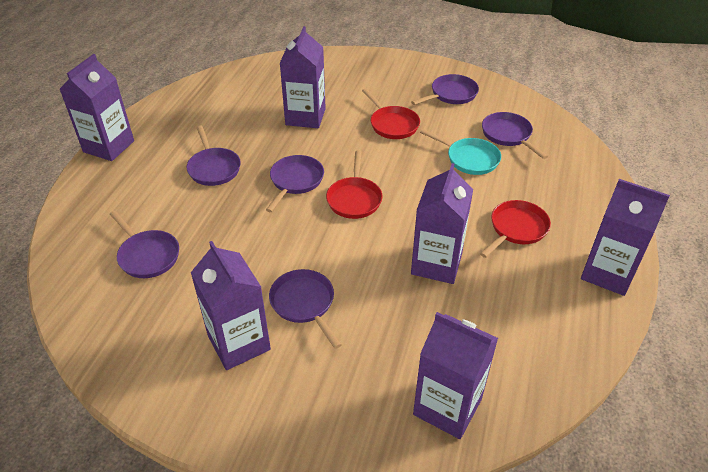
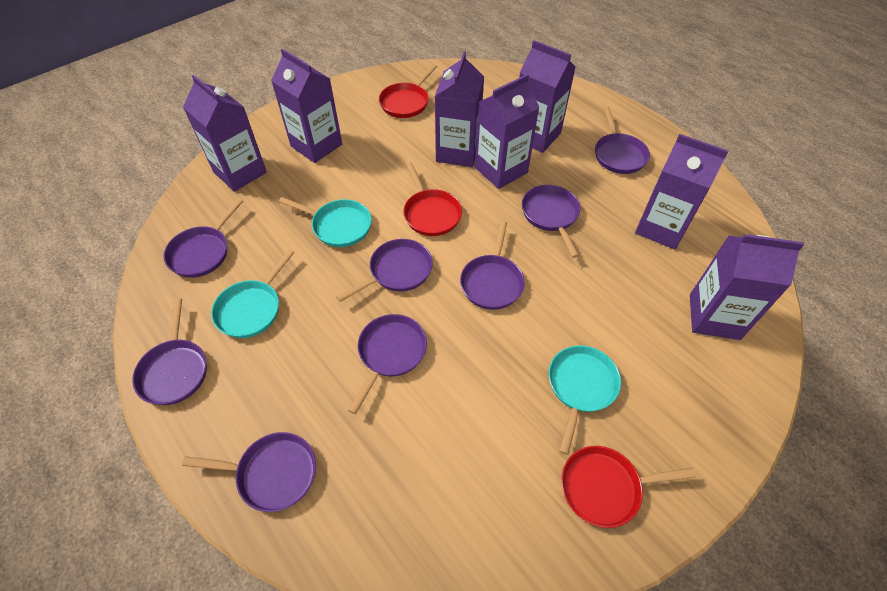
purple carton: [60,54,134,161] [191,241,271,370] [280,26,326,128] [411,163,473,284] [413,312,498,439] [581,179,670,296] = 6 -> [183,75,267,192] [271,49,342,163] [435,52,484,167] [475,74,539,189] [519,40,576,153] [635,134,729,249] [690,234,804,340] = 7
purple pan: [110,211,179,278] [187,125,241,186] [266,155,324,212] [269,269,342,349] [411,74,479,105] [482,112,548,159] = 6 -> [132,298,207,405] [163,198,243,278] [182,432,316,512] [336,239,433,302] [348,314,427,414] [460,221,525,310] [522,185,580,258] [595,107,650,174] = 8
turquoise pan: [420,129,501,175] = 1 -> [211,249,295,338] [279,197,372,247] [549,345,621,455] = 3

